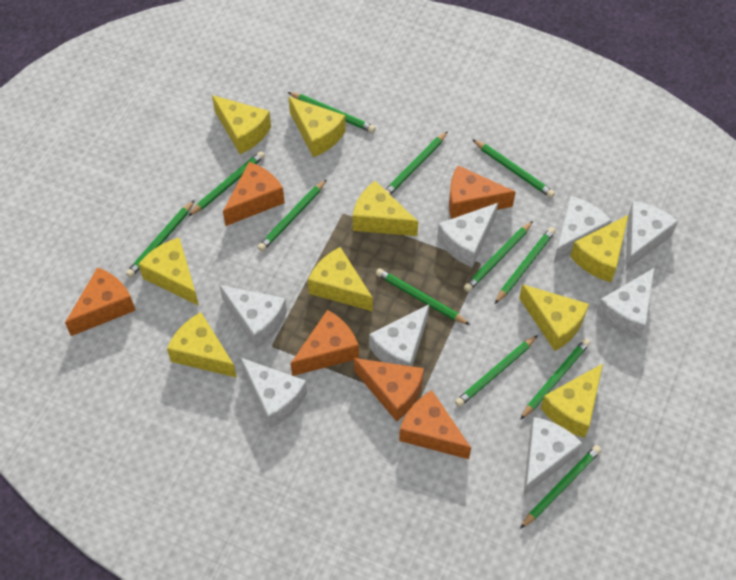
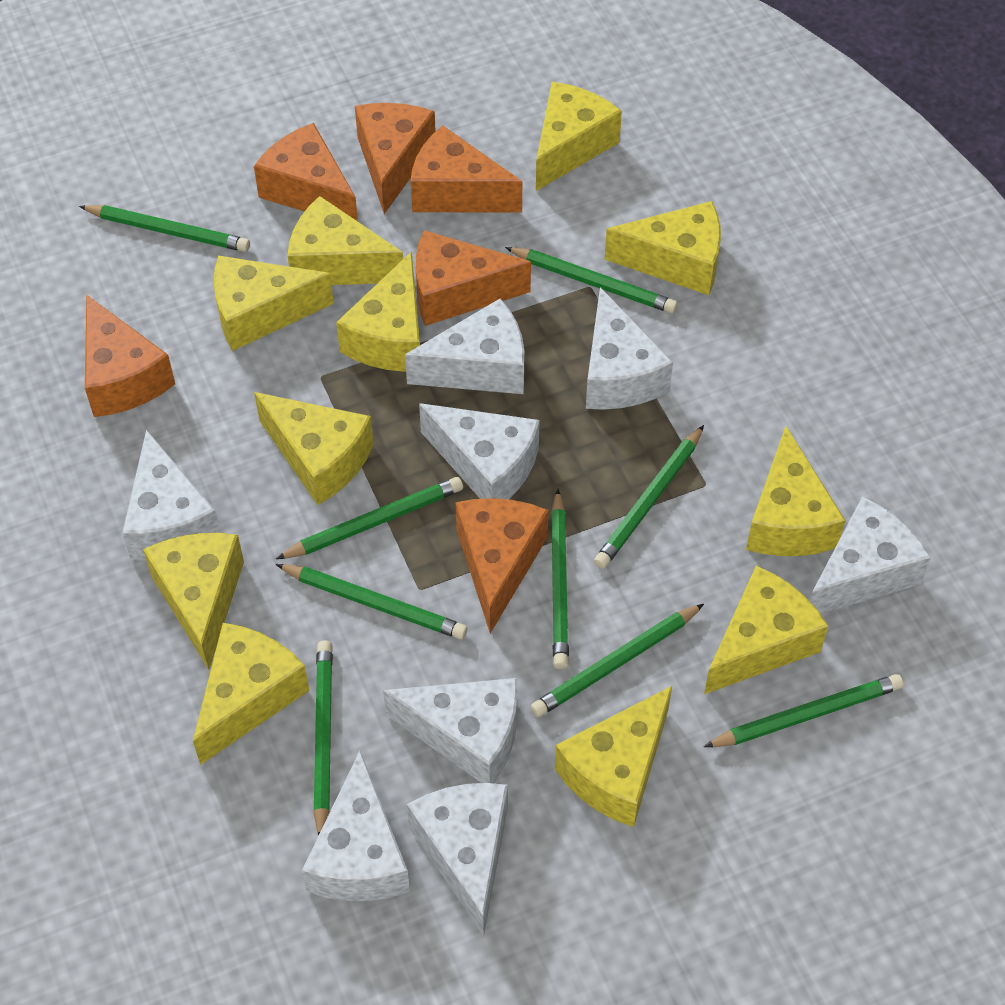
green pencil: [126,200,195,278] [188,151,265,216] [258,179,327,251] [288,92,376,133] [376,268,470,325] [385,131,448,195] [455,335,538,407] [464,221,533,292] [472,139,555,198] [495,227,556,304] [520,338,590,420] [520,445,602,529] = 12 -> [79,205,250,252] [275,564,467,640] [276,477,463,559] [313,640,333,836] [505,247,677,313] [530,604,704,717] [551,489,569,669] [594,425,704,569] [703,674,904,747] = 9
yellow cheese: [138,238,199,306] [167,312,237,378] [212,95,271,154] [288,97,346,157] [308,247,373,311] [353,181,418,236] [519,284,589,351] [541,364,603,438] [570,215,628,282] = 9 -> [143,533,244,670] [193,623,310,765] [214,255,334,351] [254,392,374,505] [287,196,403,285] [336,251,420,372] [536,82,622,191] [555,686,672,827] [604,201,721,295] [704,566,828,694] [746,426,846,556] = 11

